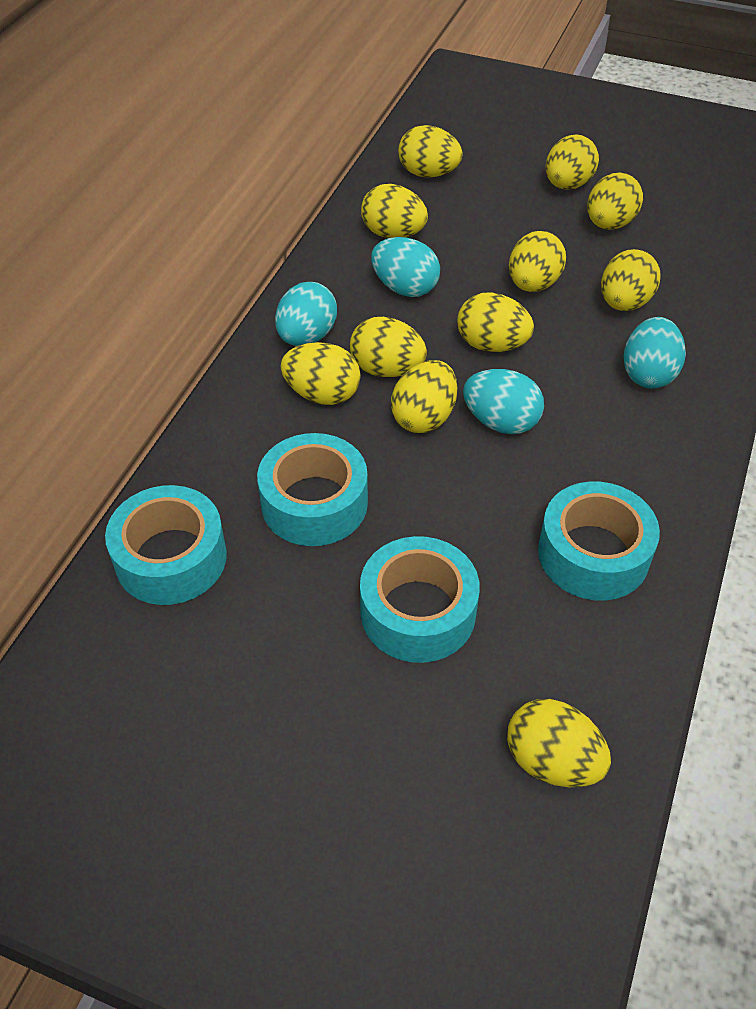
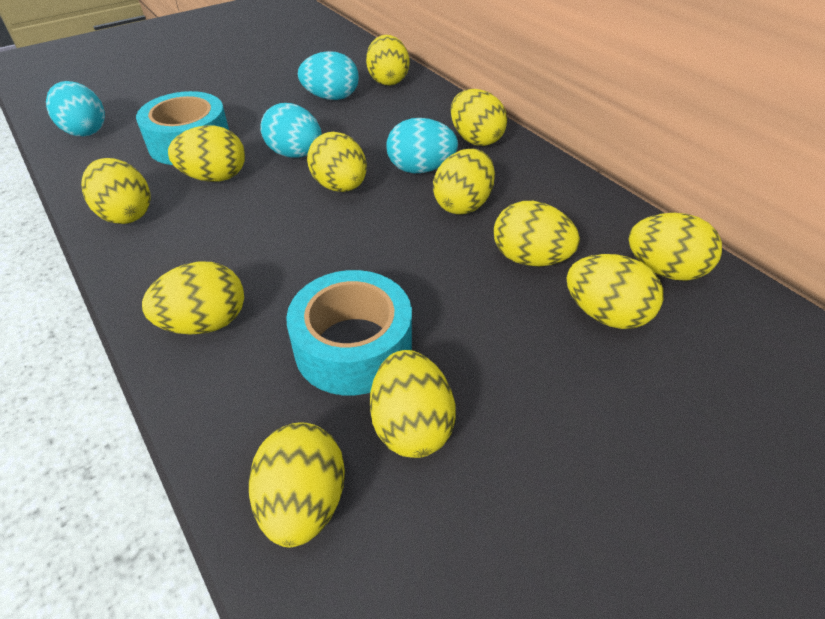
turquoise tape: [105,485,227,605] [257,433,368,546] [360,536,480,663] [538,481,660,601] = 4 -> [136,91,229,165] [286,270,412,395] = 2
yellow egg: [281,342,361,405] [350,317,427,377] [361,184,428,238] [391,360,457,433] [398,125,463,177] [457,292,534,352] [507,699,611,787] [509,231,566,292] [546,134,599,190] [587,172,643,230] [601,249,661,311] = 11 -> [81,158,150,224] [142,261,244,335] [168,125,245,182] [249,422,345,547] [307,132,367,192] [366,35,409,86] [370,350,456,458] [433,149,495,215] [451,89,507,146] [494,201,580,266] [566,254,663,329] [629,213,722,281] = 12

